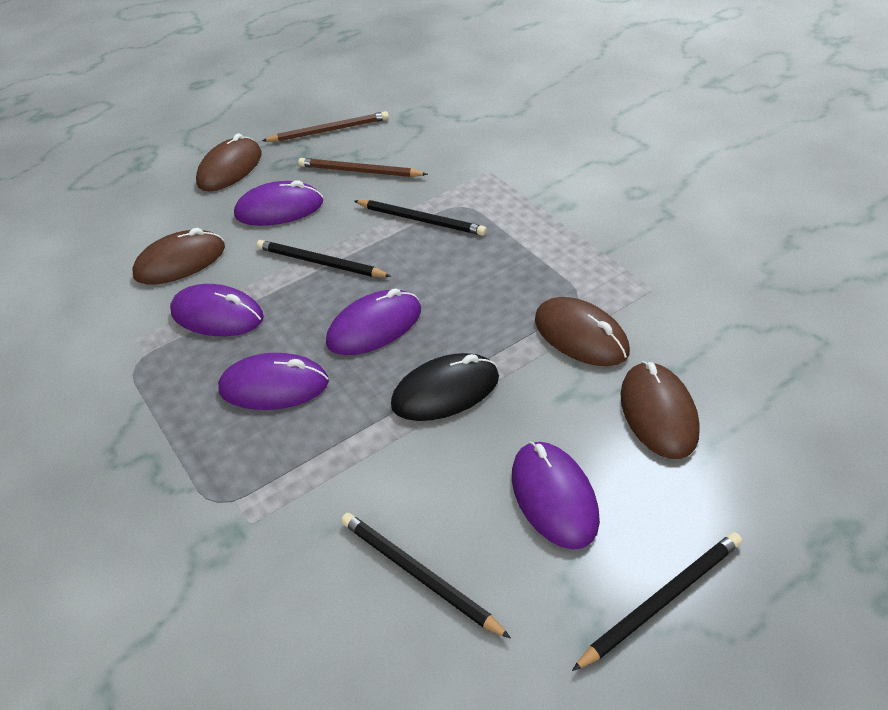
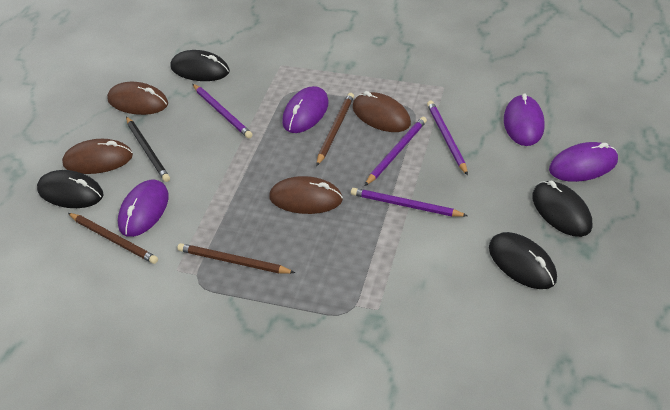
black mouse: [391,353,499,421] = 1 -> [37,170,104,208] [170,50,230,81] [489,232,557,289] [532,180,593,237] = 4
black pencil: [256,240,392,277] [341,513,511,639] [354,200,487,236] [572,532,742,671] = 4 -> [126,116,170,182] = 1
brown pencil: [262,111,389,142] [298,158,428,177] = 2 -> [68,213,158,264] [177,243,295,273] [316,93,354,166] = 3
purple mouse: [170,284,264,336] [218,353,329,410] [234,180,323,226] [326,288,421,355] [512,442,600,550] = 5 -> [118,180,169,237] [282,86,329,133] [504,93,545,146] [549,142,618,182] = 4
purple pencil: none = 0 -> [192,84,253,138] [351,188,468,217] [365,117,427,186] [427,101,468,176] = 4

